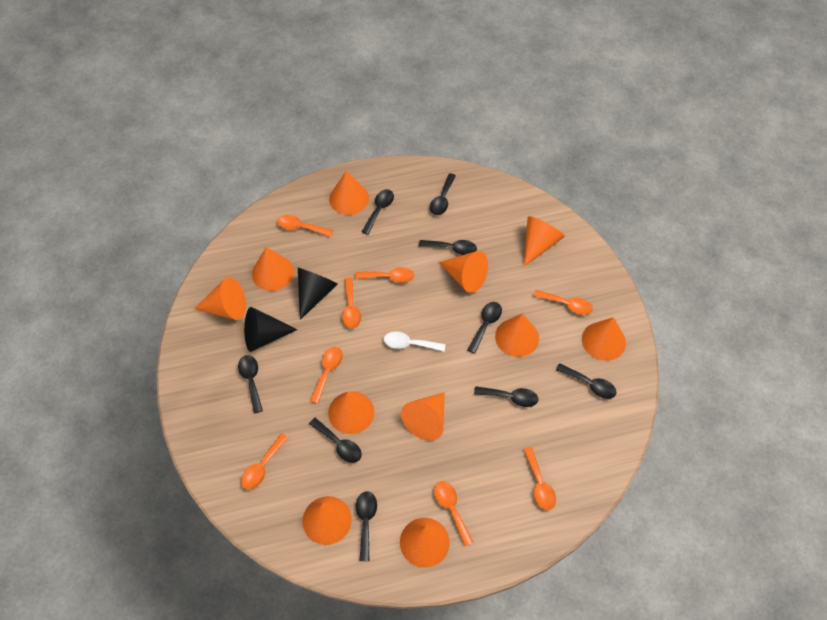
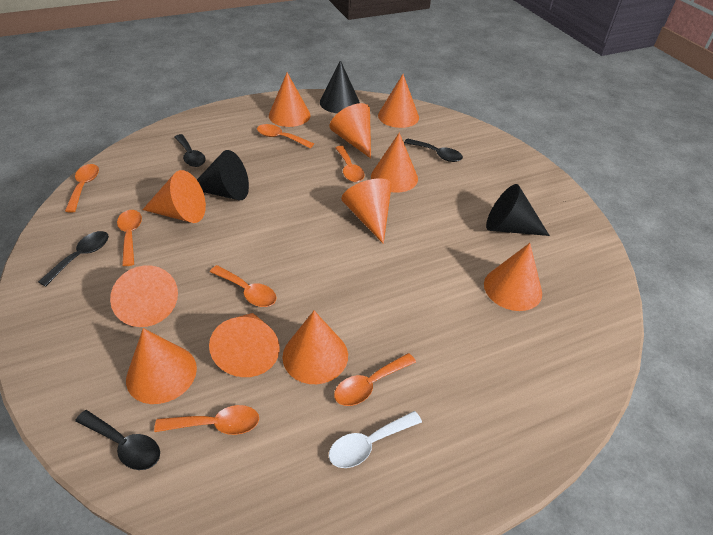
black cone: [244,307,297,352] [298,268,338,320] = 2 -> [197,150,249,200] [320,60,360,113] [486,184,550,236] = 3
black spoon: [238,355,263,413] [309,418,362,463] [356,491,377,561] [362,189,394,235] [419,240,477,255] [430,173,456,215] [468,302,502,354] [474,386,538,407] [556,363,617,399] = 9 -> [38,231,109,287] [75,410,160,470] [175,134,206,167] [404,139,463,162] = 4
orange spoon: [241,433,288,490] [277,215,333,237] [310,347,343,404] [342,277,361,328] [355,267,414,283] [434,481,473,546] [523,447,556,510] [533,290,593,315] = 8 -> [65,164,99,212] [117,210,142,266] [154,405,259,435] [210,265,277,307] [257,124,314,148] [334,353,416,406] [335,146,365,182] = 7

